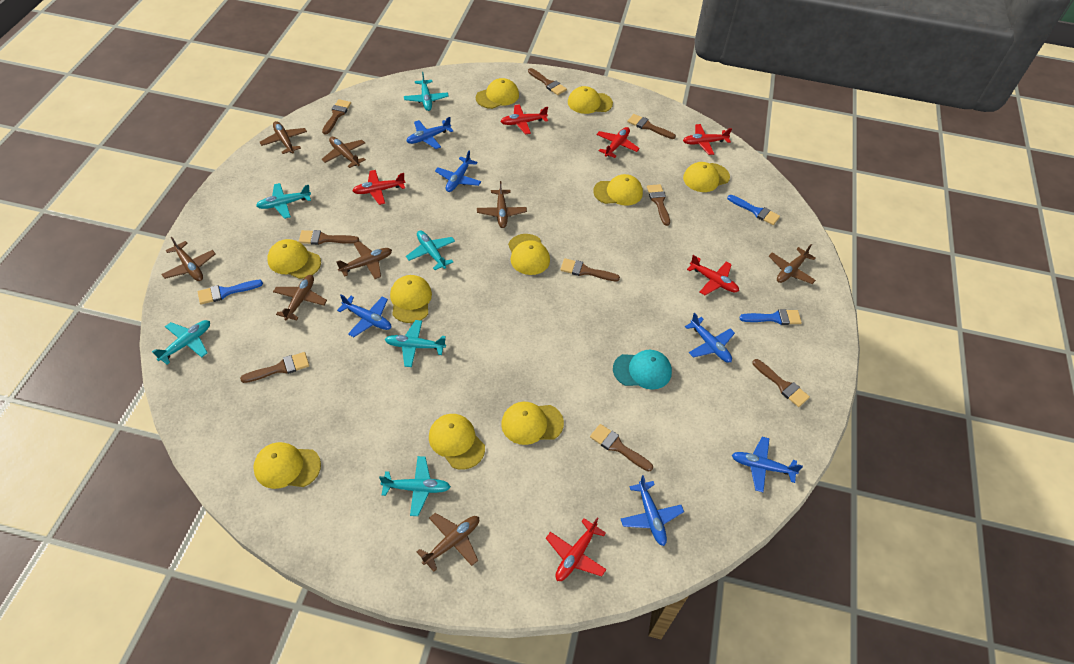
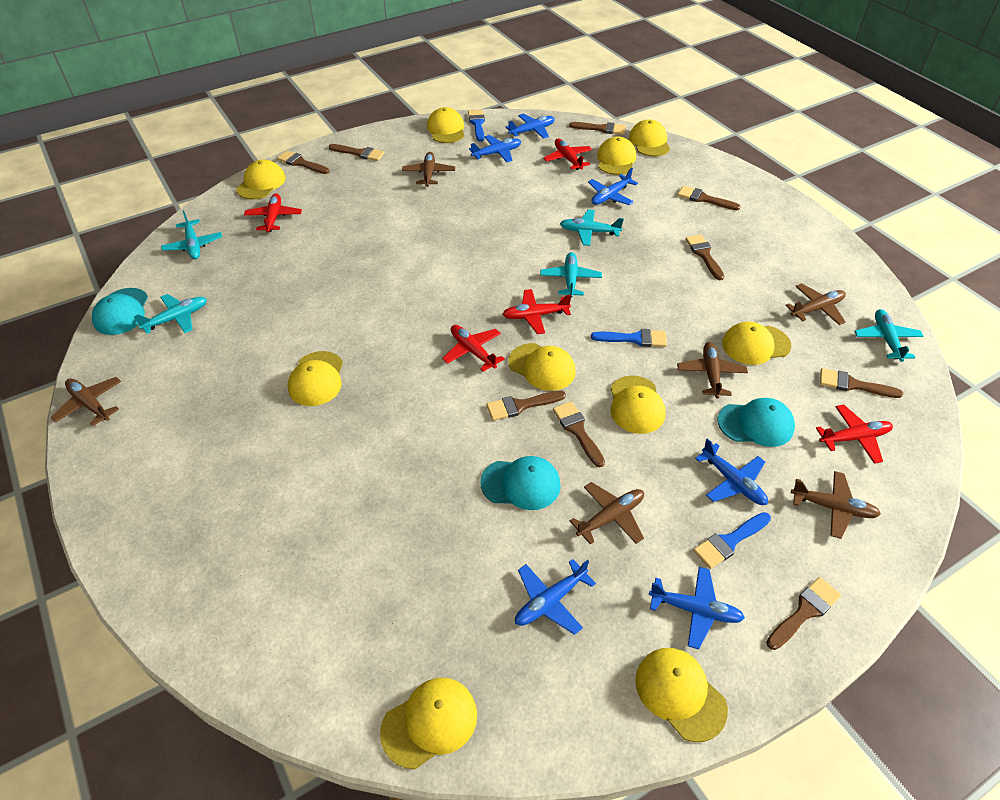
brown plane: [162,237,216,281] [260,121,307,154] [273,275,327,320] [321,137,366,168] [336,241,392,279] [417,513,479,572] [477,181,527,228] [769,244,816,284] = 8 -> [50,377,121,426] [402,152,455,187] [570,482,644,545] [677,342,748,398] [785,283,846,325] [791,471,881,539] = 6
red plane: [352,170,405,205] [500,104,548,134] [546,517,607,581] [596,127,640,158] [683,124,732,155] [687,255,739,295] = 6 -> [244,193,302,233] [442,325,505,372] [502,289,572,334] [543,138,592,170] [816,404,893,464] = 5
turquoise cap: [613,350,672,390] = 1 -> [92,288,148,335] [480,456,561,510] [718,398,795,447] = 3
turquoise plane: [152,320,210,365] [256,183,311,219] [379,456,451,516] [385,320,446,367] [404,72,449,111] [406,230,455,270] = 6 -> [134,294,207,334] [161,210,222,259] [540,252,602,298] [560,209,624,246] [854,309,923,362] = 5

